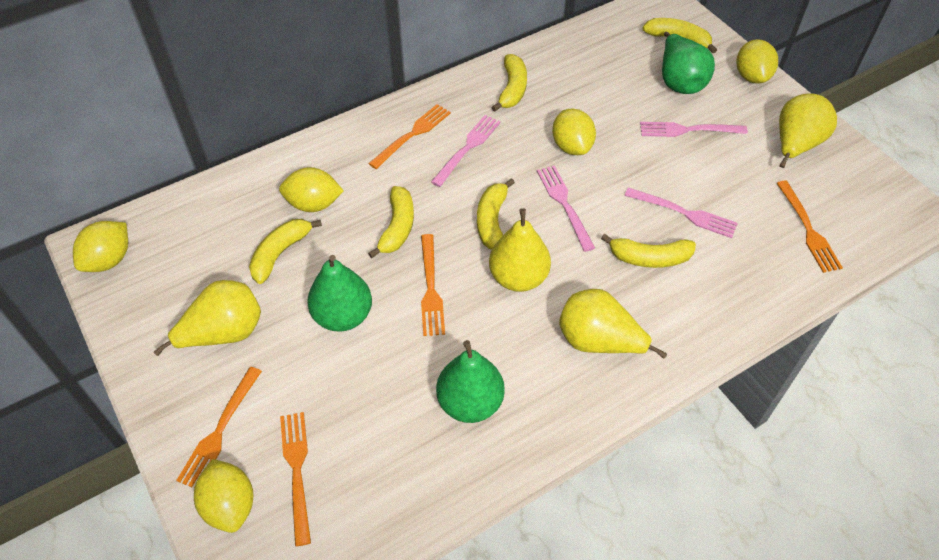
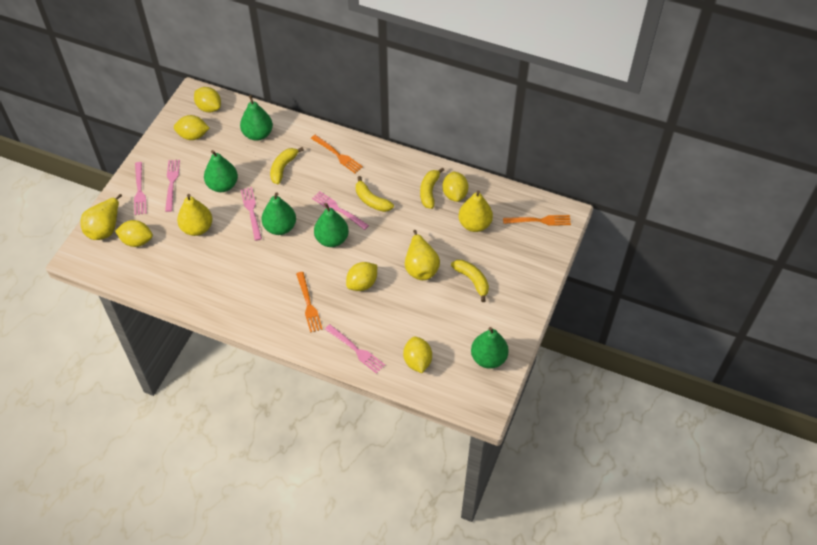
green pear: [307,255,372,332] [436,340,505,423] [662,31,715,94] = 3 -> [204,150,238,192] [240,95,273,141] [261,192,296,235] [314,203,349,247] [471,327,509,369] = 5
orange fork: [176,367,262,488] [280,412,311,546] [368,104,451,169] [421,234,445,336] [776,181,843,273] = 5 -> [296,272,323,333] [311,135,363,173] [503,215,571,226] = 3
pink fork: [431,115,500,187] [537,165,595,252] [624,187,738,238] [640,122,748,137] = 4 -> [134,162,147,215] [165,160,180,212] [240,187,262,241] [312,191,369,230] [325,324,385,374] = 5
yellow banana: [249,219,322,284] [368,186,414,258] [477,178,515,249] [491,54,527,112] [601,234,696,268] [643,18,717,53] = 6 -> [270,147,304,184] [356,176,394,212] [420,167,444,209] [451,260,489,302] = 4
yellow lemon: [73,221,128,272] [194,459,253,533] [279,167,344,212] [552,108,596,155] [737,39,778,84] = 5 -> [115,220,153,247] [174,115,209,140] [194,87,221,112] [346,262,377,291] [403,336,432,373] [443,171,468,202] = 6

